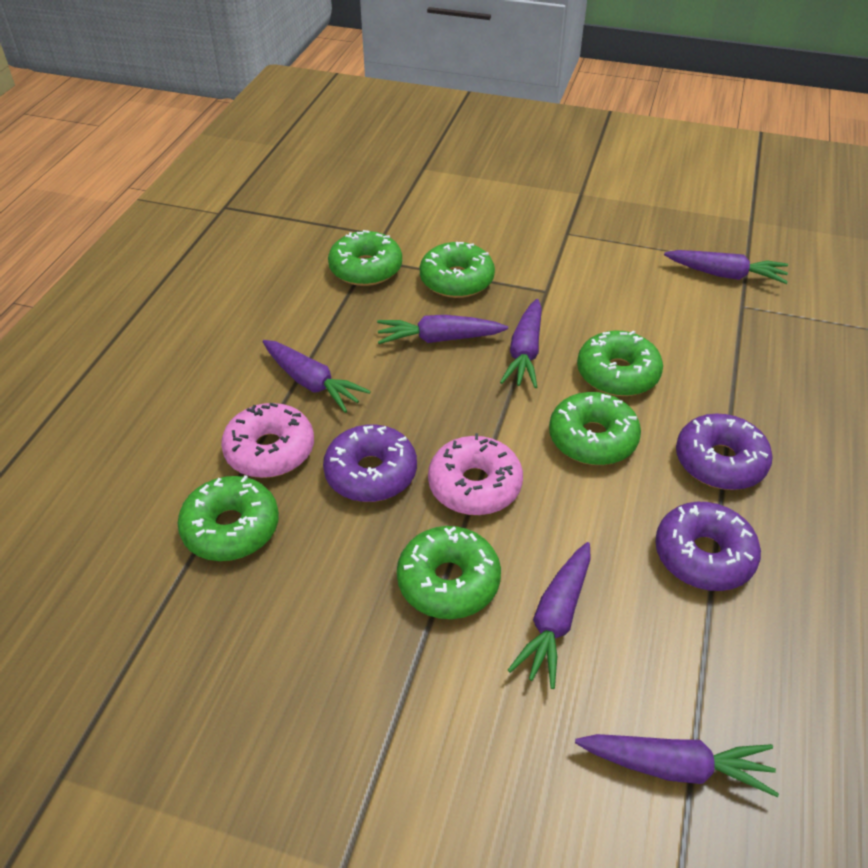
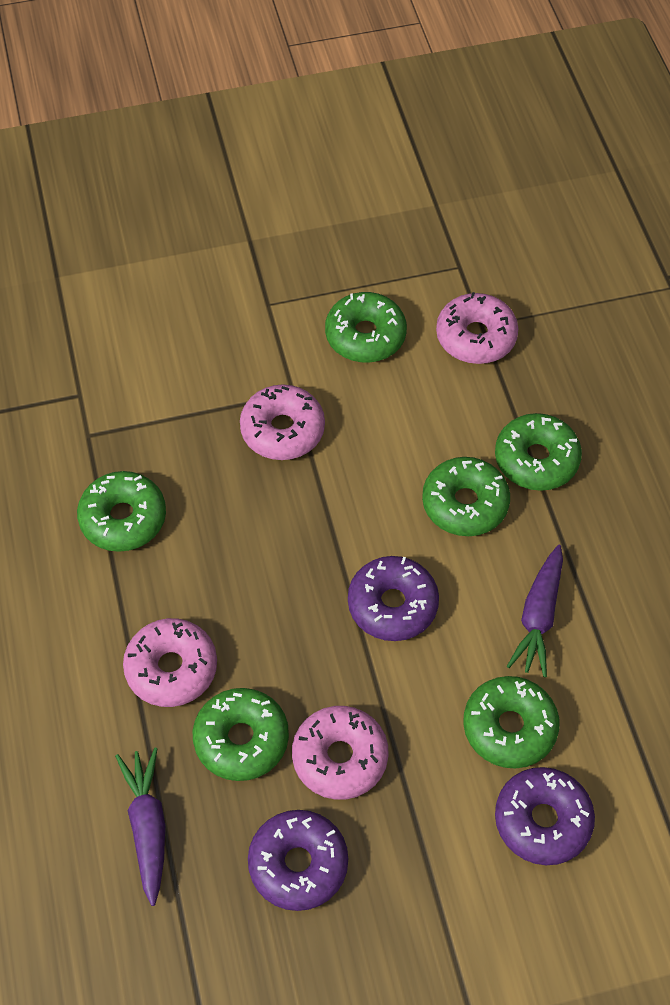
pink donut: [221,403,314,478] [428,433,523,515] = 2 -> [123,618,217,707] [240,384,325,460] [292,706,389,800] [436,292,518,364] = 4
purple carrot: [263,340,371,413] [377,315,508,344] [500,299,542,388] [508,542,591,689] [575,734,779,797] [664,250,788,284] = 6 -> [115,748,165,906] [507,545,563,677] = 2

